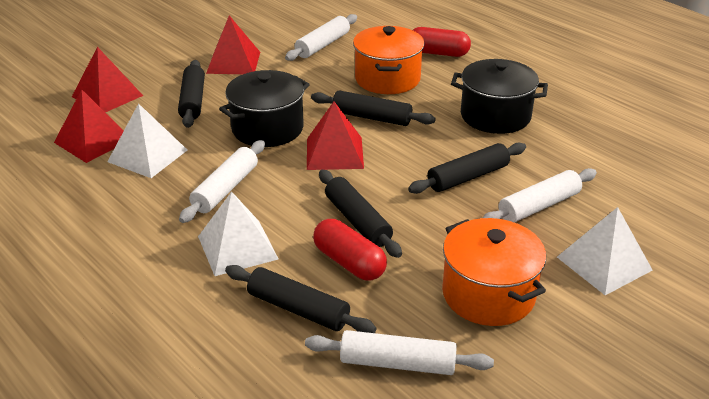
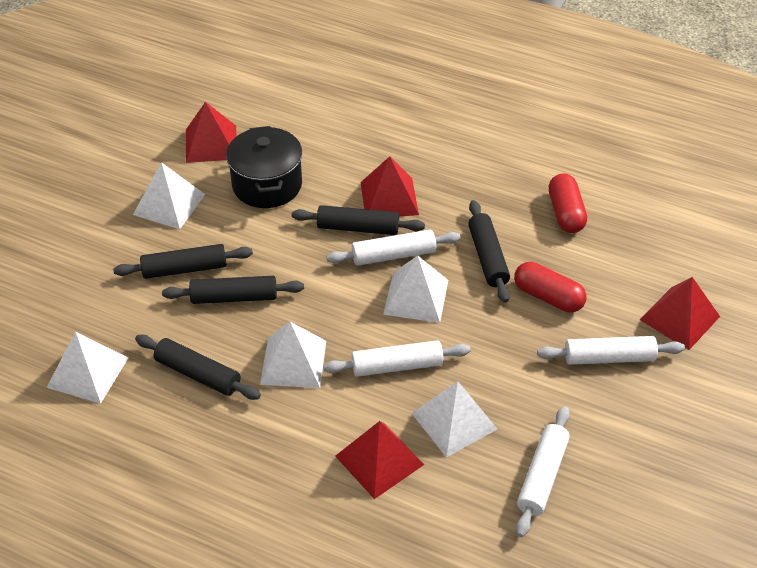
black pot: [219,70,310,147] [451,59,548,134] = 2 -> [226,126,302,208] = 1
orange pot: [353,26,425,94] [442,218,546,326] = 2 -> none = 0
white pyramid: [107,103,187,178] [198,192,278,276] [557,207,652,295] = 3 -> [46,332,128,404] [133,162,205,229] [260,322,326,388] [383,256,448,323] [411,381,497,458] = 5

